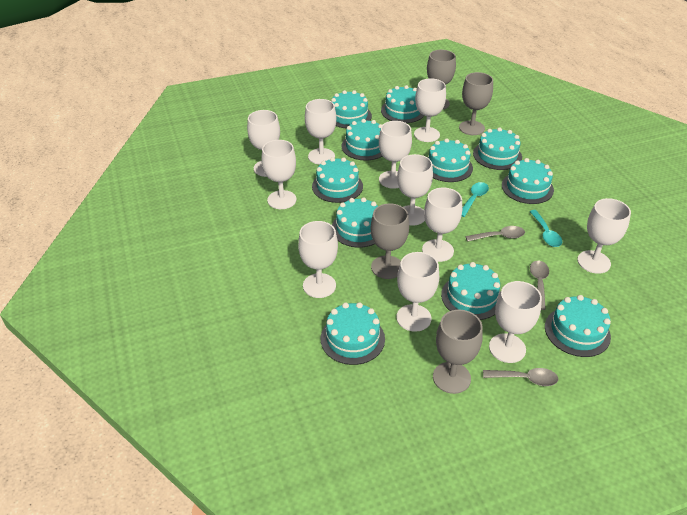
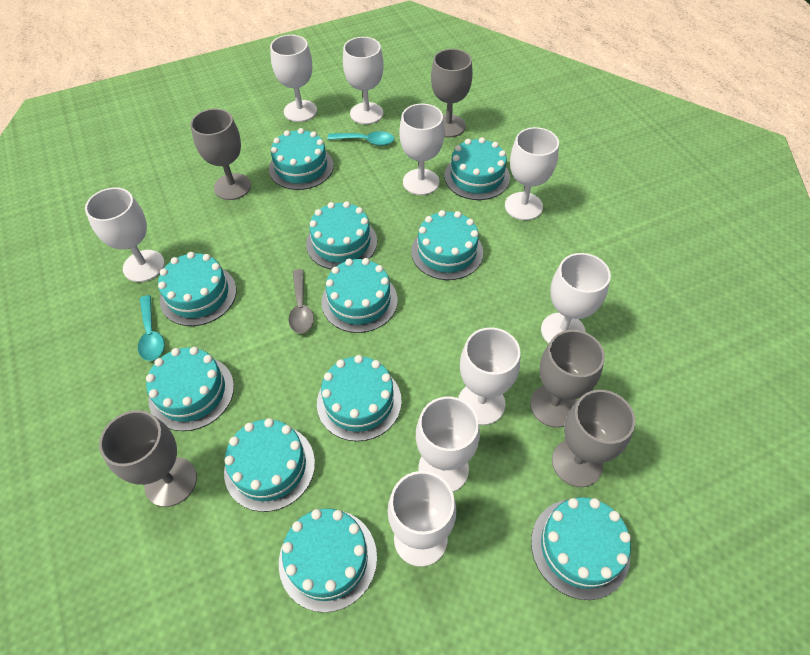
grey goblet: [371,203,409,279] [427,50,456,110] [433,310,483,394] [459,72,493,135] = 4 -> [99,410,197,507] [191,109,251,200] [431,49,473,137] [530,330,605,428] [552,390,635,487] = 5
grey spoon: [465,226,525,242] [483,368,558,386] [530,261,549,310] = 3 -> [289,269,314,334] = 1
white goblet: [247,110,280,177] [261,140,296,209] [298,221,338,298] [305,99,336,165] [379,121,412,189] [396,252,439,332] [397,154,433,226] [414,78,446,142] [422,188,462,262] [489,281,542,363] [577,198,631,274] = 11 -> [85,188,165,282] [270,35,317,122] [343,37,384,125] [388,471,456,567] [400,104,445,195] [416,397,480,492] [458,327,520,425] [505,127,559,220] [541,253,611,344] = 9

